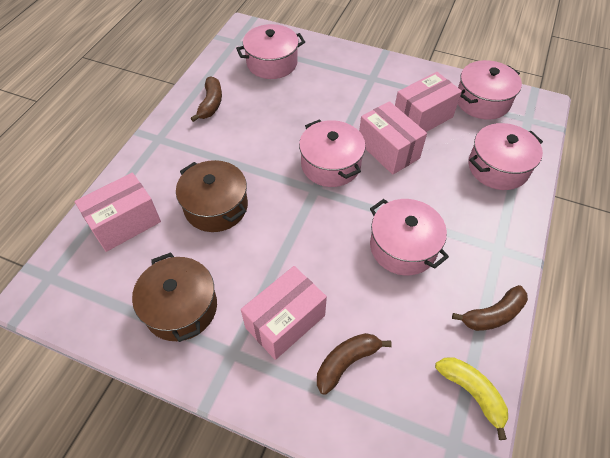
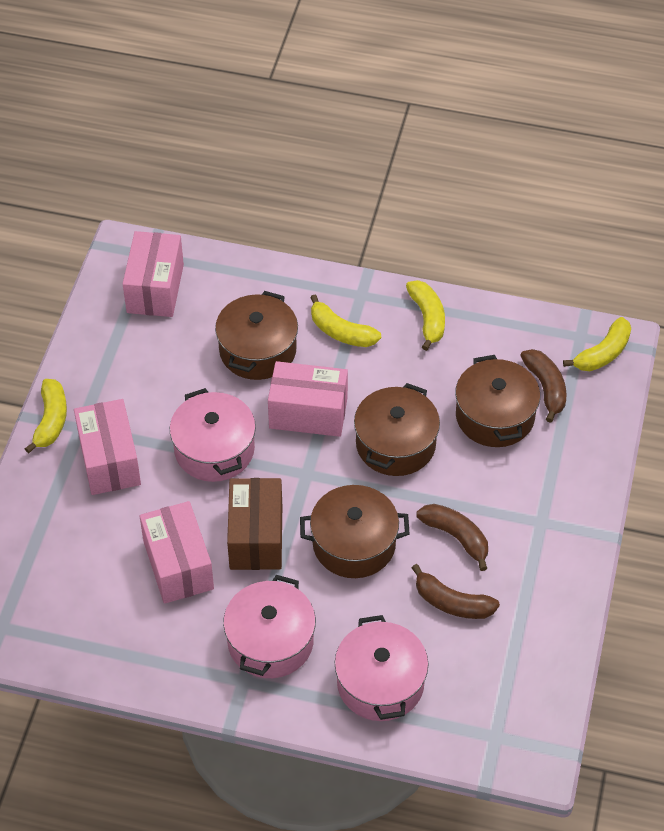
brown box: none = 0 -> [227,478,282,570] = 1
brown pot: [132,252,217,342] [176,160,248,232] = 2 -> [215,291,298,380] [300,485,410,578] [354,383,440,476] [455,355,540,447] = 4
pink pot: [236,24,305,79] [299,119,366,187] [370,199,449,275] [458,60,522,120] [469,123,543,190] = 5 -> [170,388,256,482] [223,575,316,678] [335,615,429,721] = 3
yellow banana: [435,357,508,440] = 1 -> [25,379,67,454] [310,295,381,347] [406,280,445,351] [563,317,631,371] = 4

